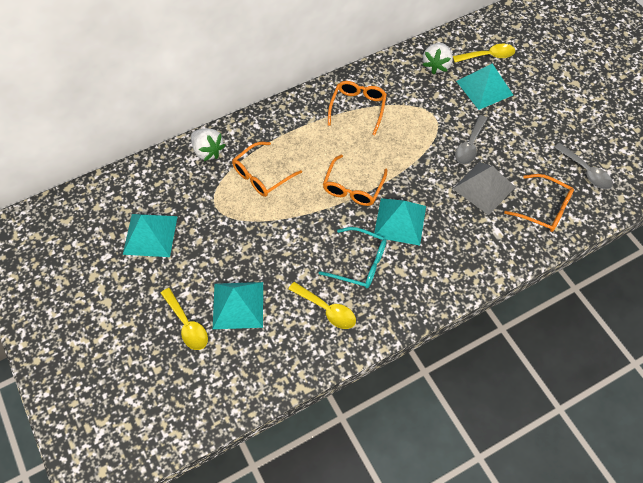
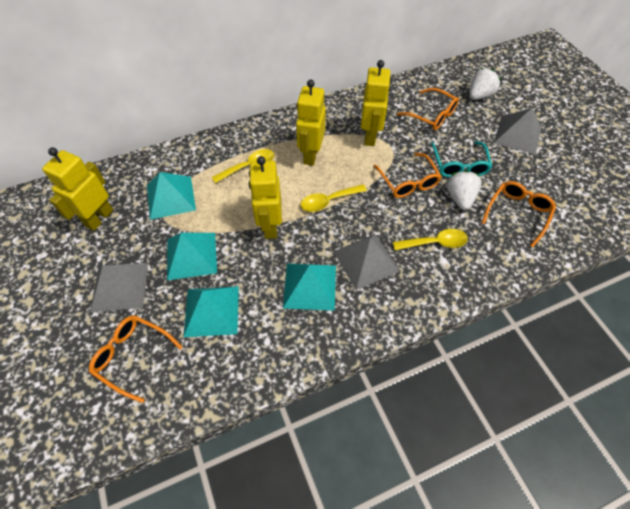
grey pyramid: [453,162,515,215] = 1 -> [90,263,148,312] [333,234,399,290] [494,108,542,155] = 3
grey spoon: [455,115,488,164] [554,143,613,189] = 2 -> none = 0
yellow robot: none = 0 -> [42,147,113,231] [249,156,282,239] [296,80,326,165] [361,60,391,146] = 4

